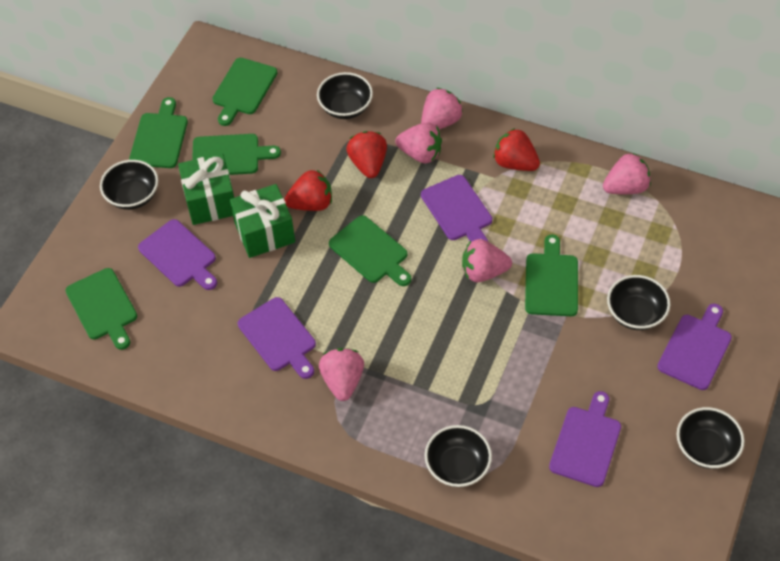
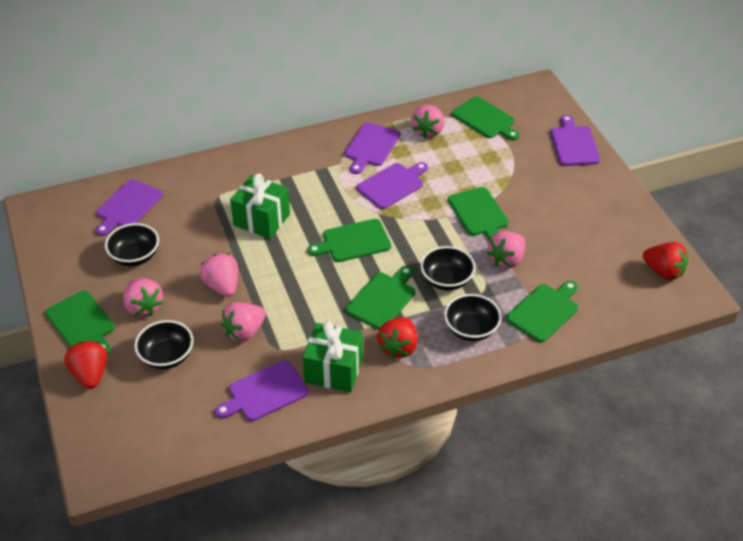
black bowl: [100,160,158,210] [317,72,373,119] [425,425,492,487] [607,275,670,330] [677,407,745,469] = 5 -> [105,223,159,266] [134,320,194,369] [420,246,475,290] [444,294,502,341] = 4

